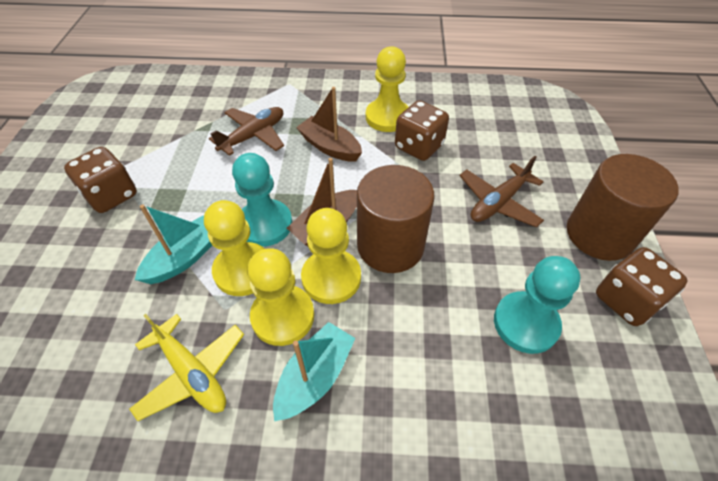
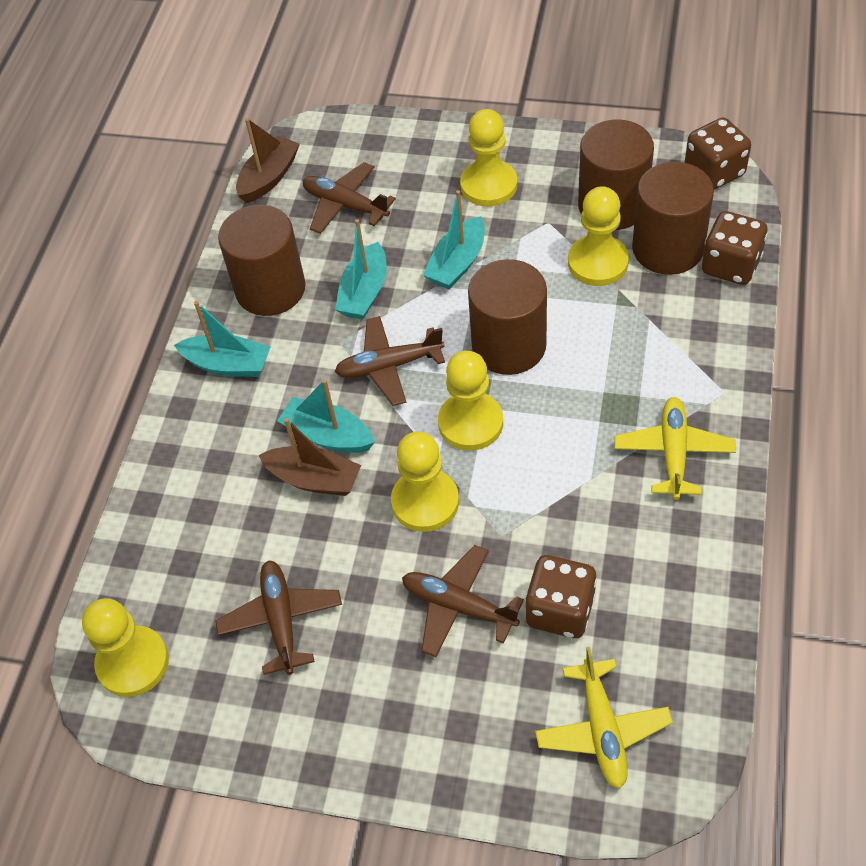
brown cylinder: [357,165,434,273] [567,154,679,261] = 2 -> [218,205,305,316] [468,259,547,375] [578,120,654,230] [632,162,714,275] = 4
brown plane: [209,107,284,156] [459,156,544,228] = 2 -> [215,561,342,675] [303,162,396,234] [335,316,445,406] [402,545,524,657] = 4
turquoise boat: [135,204,213,284] [273,322,356,421] = 2 -> [174,301,270,377] [277,379,375,453] [335,219,387,320] [423,190,485,289] = 4
turquoise pawn: [232,153,292,247] [494,256,580,354] = 2 -> none = 0
yellow pawn: [204,200,265,296] [247,248,314,346] [301,208,361,304] [366,46,408,132] = 4 -> [82,598,169,697] [391,432,459,532] [438,351,503,451] [460,109,518,207] [568,186,629,286] = 5
yellow plane: [129,314,244,421] = 1 -> [535,647,673,789] [615,397,736,500] = 2

